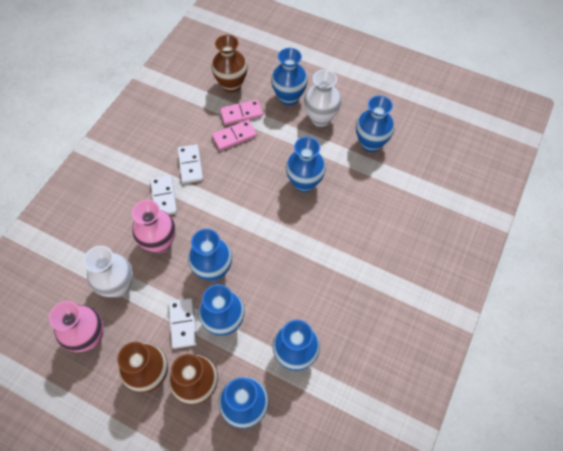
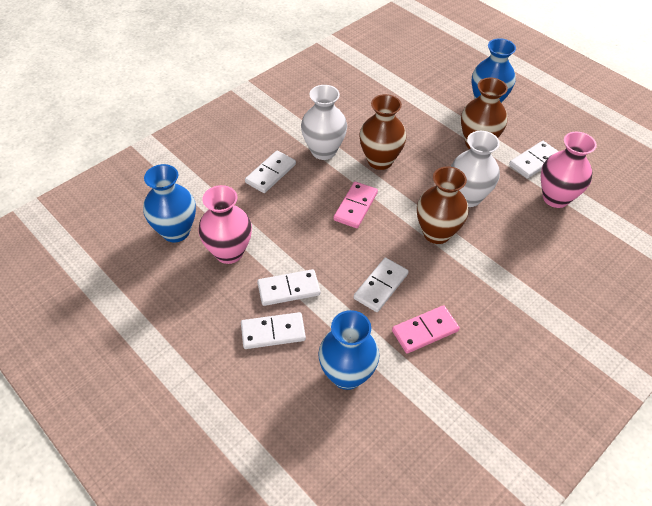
blue vase: [188,229,232,281] [199,284,245,336] [219,377,269,428] [271,48,308,105] [273,320,320,371] [286,137,326,192] [356,95,394,152] = 7 -> [143,164,196,242] [318,310,379,390] [472,38,516,103] = 3
white domino: [150,175,177,215] [169,298,197,349] [178,144,203,184] = 3 -> [241,312,306,349] [245,151,296,193] [257,269,320,306] [354,258,409,312] [509,141,559,179] = 5

